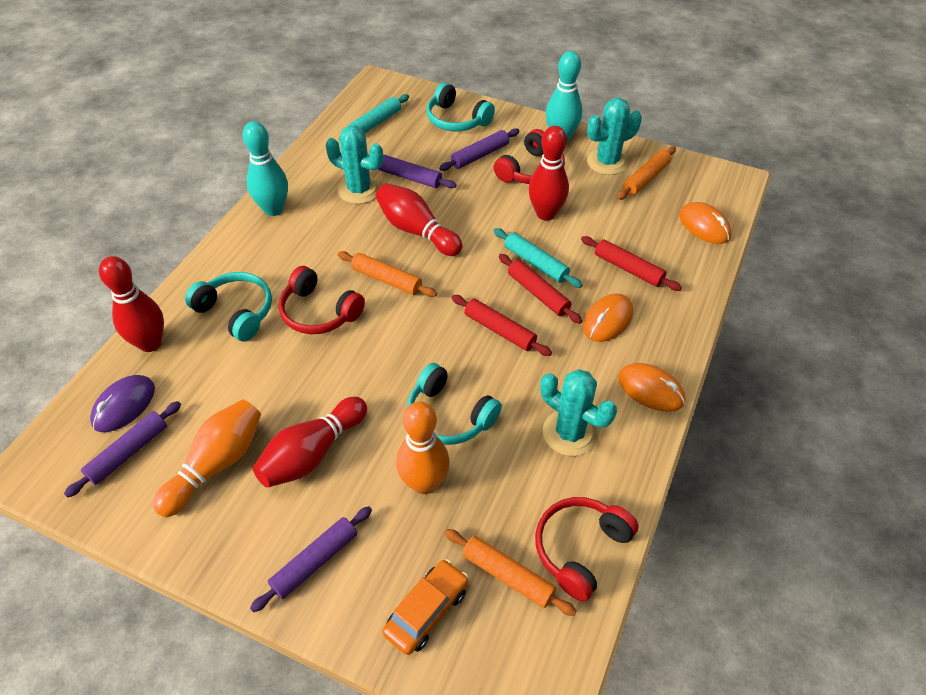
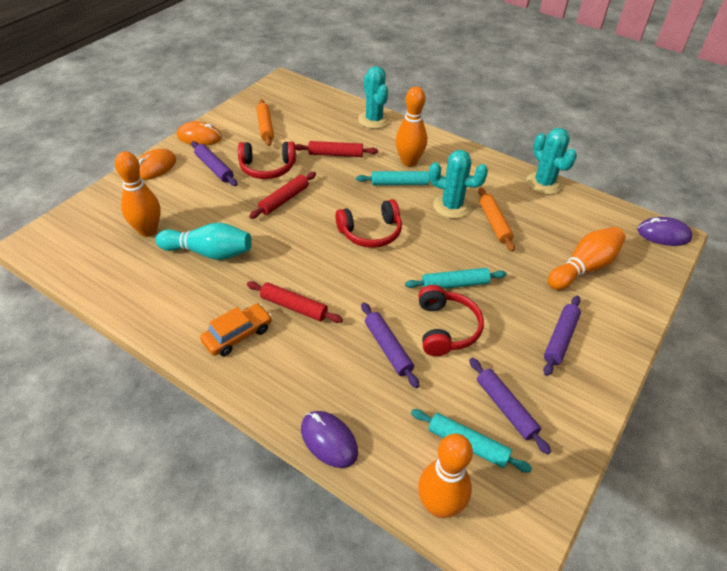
orange bowling pin: [153,399,261,517] [396,402,450,494] = 2 -> [115,151,161,237] [395,86,427,167] [418,433,473,518] [548,227,626,290] = 4
orange mouse: [583,293,633,342] [618,363,685,412] [679,202,731,244] = 3 -> [138,149,176,180] [177,121,222,145] = 2
orange rolling pin: [338,251,437,297] [445,529,577,616] [617,146,676,200] = 3 -> [256,99,274,146] [478,187,515,252] = 2
purple mouse: [90,375,155,432] = 1 -> [301,411,358,468] [637,217,692,246] = 2
red bowling pin: [99,256,164,352] [253,397,367,488] [375,183,463,256] [528,126,569,221] = 4 -> none = 0
turquoise bowling pin: [243,121,288,216] [546,51,582,142] = 2 -> [156,223,252,260] = 1
turquoise headphones: [185,272,272,342] [407,363,502,445] [427,82,495,131] = 3 -> none = 0
turquoise rolling pin: [339,94,409,140] [494,228,582,288] = 2 -> [356,171,444,185] [405,268,507,289] [411,409,532,473] = 3

